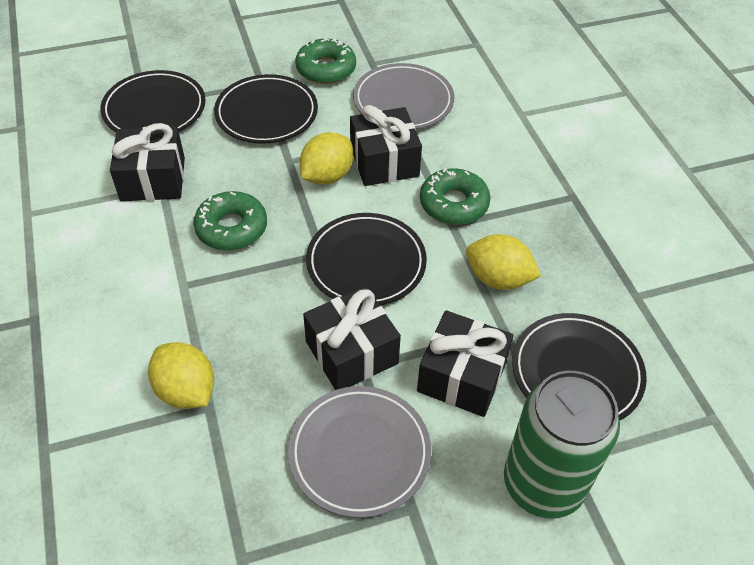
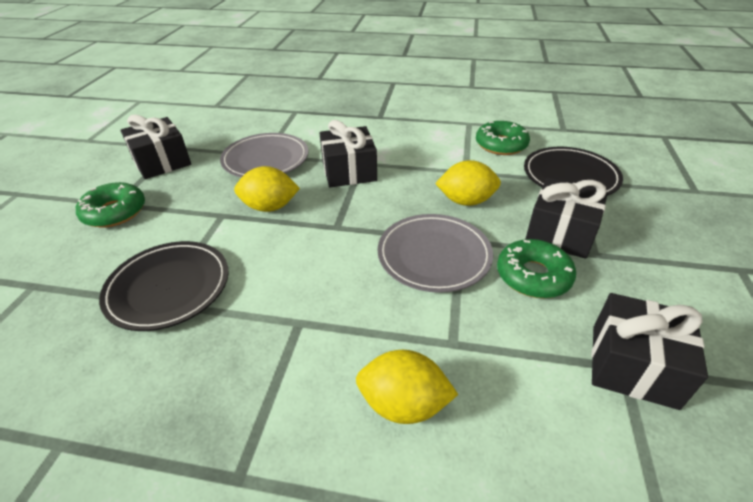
black plate: [100,70,206,132] [214,74,318,144] [306,213,427,306] [512,313,647,420] = 4 -> [99,241,229,331] [524,147,623,196] = 2
green can: [504,371,620,518] = 1 -> none = 0

